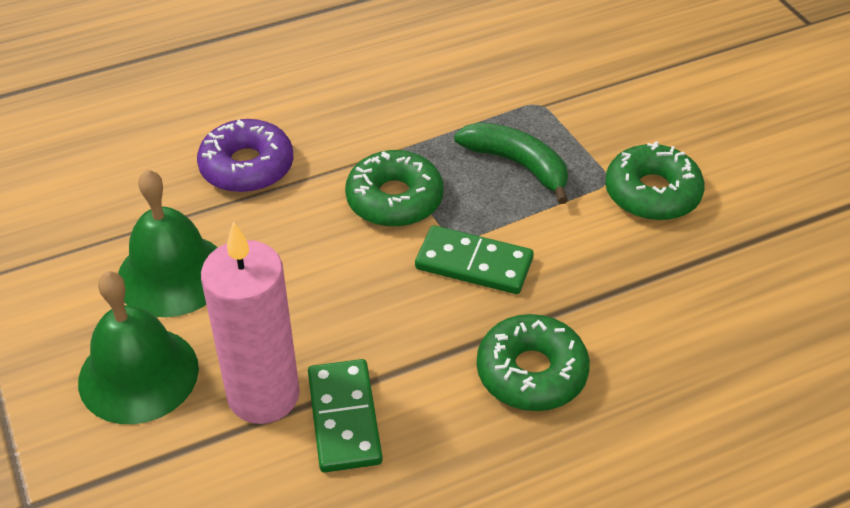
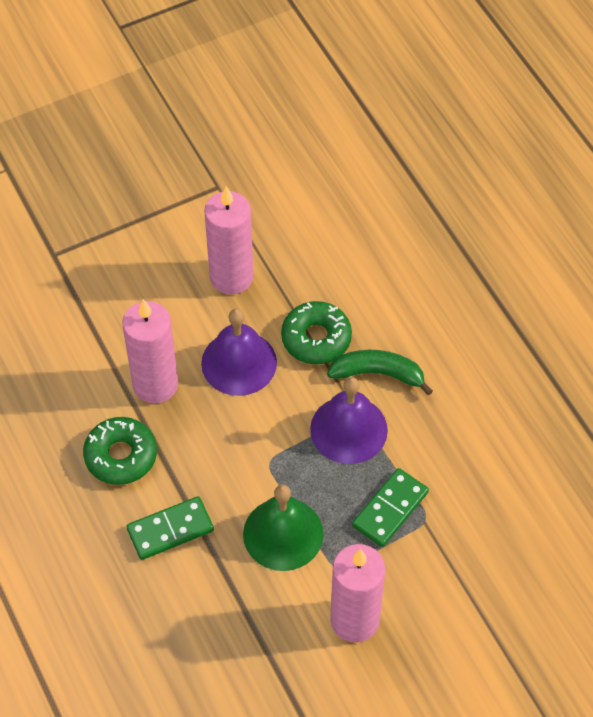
green bell: [78,271,199,424] [118,170,218,317] = 2 -> [243,485,323,571] = 1
green donut: [345,150,444,227] [477,314,590,411] [605,141,705,221] = 3 -> [83,417,157,485] [281,301,352,365] = 2
pink candle: [201,222,300,424] = 1 -> [122,299,178,404] [204,186,253,295] [330,544,385,642] = 3
purple bell: none = 0 -> [201,309,277,396] [310,377,388,464] = 2
purple donut: [197,119,293,193] = 1 -> none = 0

